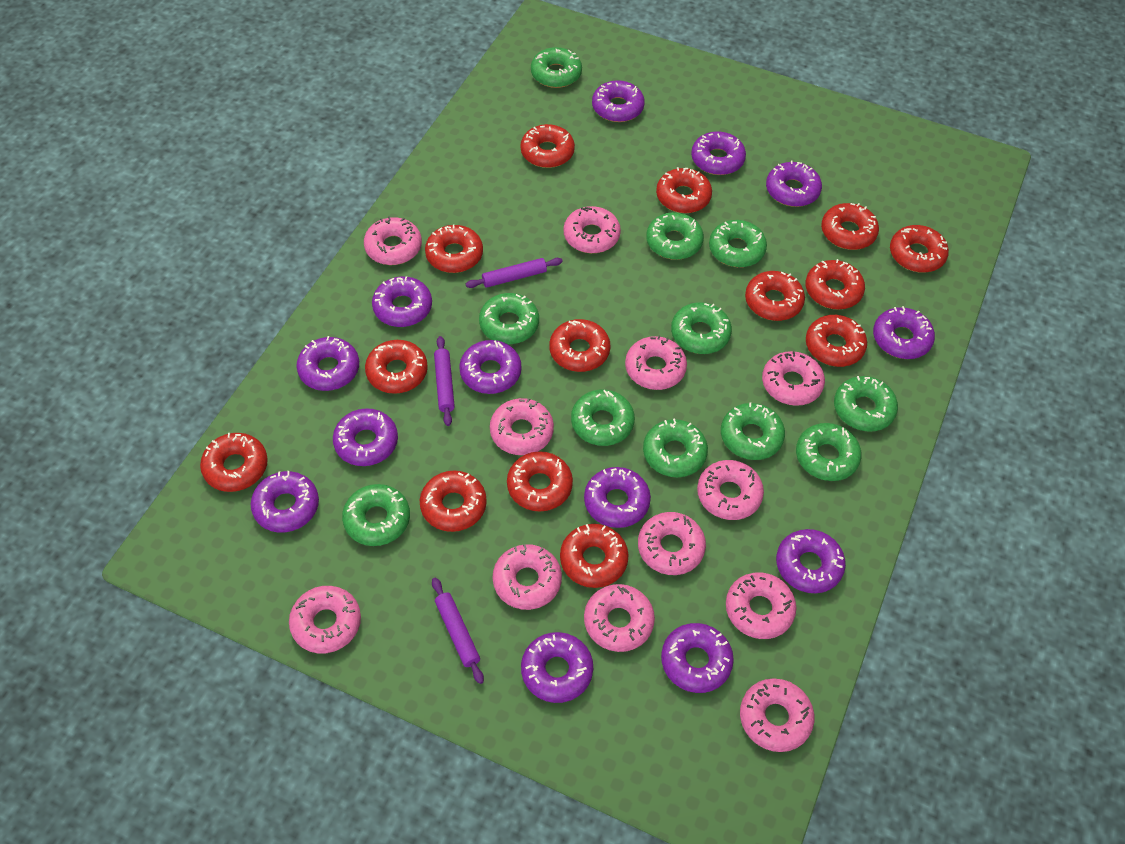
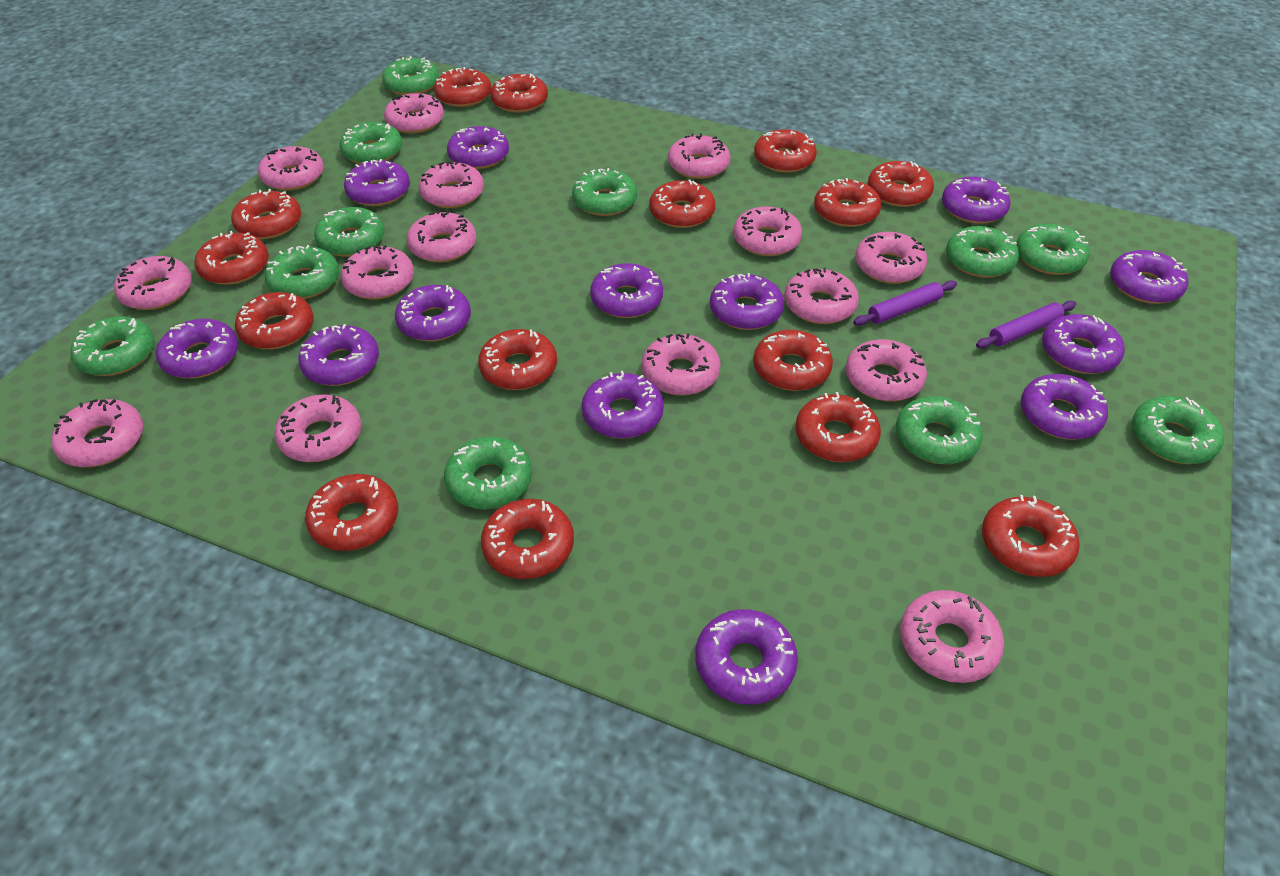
pink donut: [289,586,361,653] [364,216,422,265] [490,398,554,455] [493,544,562,610] [564,206,621,253] [584,584,655,652] [625,335,687,390] [638,512,706,575] [697,460,764,520] [726,572,796,639] [740,678,814,752] [762,351,825,406] = 12 -> [51,399,143,467] [114,256,192,310] [258,146,324,191] [274,395,361,462] [341,245,414,300] [384,93,444,133] [407,210,476,262] [418,161,484,208] [642,333,721,395] [668,133,730,179] [733,206,802,256] [784,268,859,324] [845,339,927,401] [855,232,927,284] [900,590,1004,683] = 15
purple rolling pin: [432,578,484,684] [434,336,455,426] [466,258,563,288] = 3 -> [853,280,957,326] [976,301,1076,349] = 2
red donut: [200,433,268,492] [365,340,428,394] [420,471,487,532] [425,224,483,273] [507,451,573,512] [520,124,575,168] [549,319,610,372] [560,524,629,588] [656,167,712,213] [745,271,805,321] [805,259,865,310] [806,315,867,367] [821,203,879,250] [890,225,949,273] = 14 -> [194,231,269,285] [231,189,301,239] [235,292,314,349] [305,474,398,551] [434,67,491,107] [478,329,557,390] [481,499,574,579] [490,74,548,113] [649,180,715,228] [753,330,833,391] [754,129,817,173] [795,392,881,462] [814,178,881,227] [868,161,934,207] [982,495,1080,577] = 15

